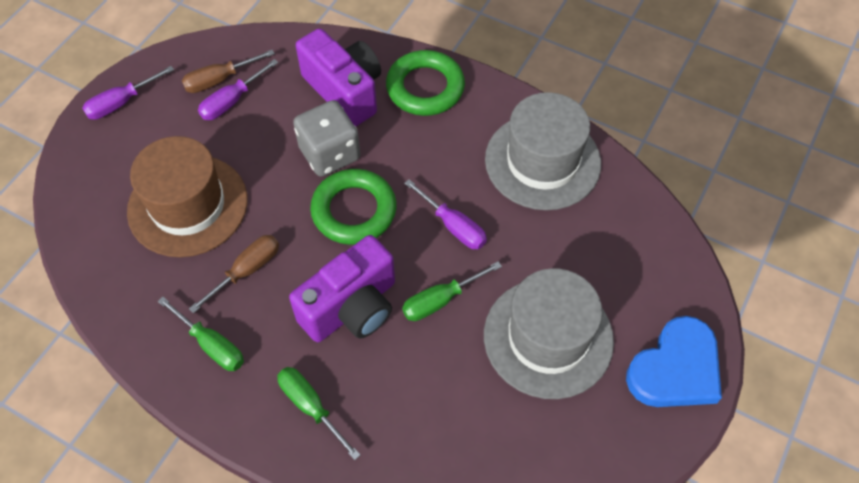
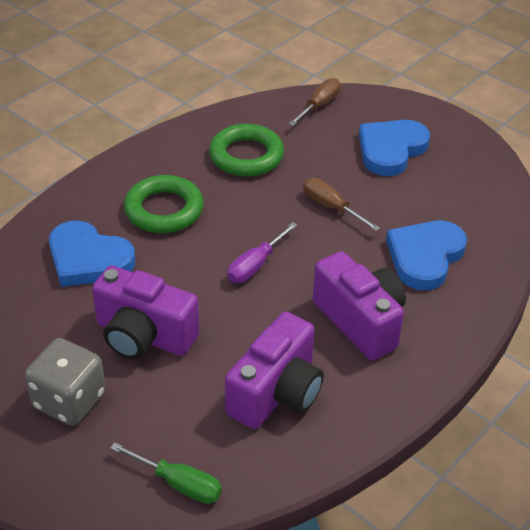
blue heart: [626,316,722,407] = 1 -> [49,221,135,287] [359,120,430,176] [386,221,467,290] = 3
brown hat: [127,136,248,257] = 1 -> none = 0
green screwdriver: [158,297,244,371] [277,367,360,460] [402,261,502,321] = 3 -> [110,442,222,504] = 1
grey hat: [484,268,614,399] [485,92,601,210] = 2 -> none = 0
purple camera: [289,235,395,342] [296,28,381,126] = 2 -> [92,266,199,359] [225,311,324,429] [313,251,406,361] = 3
purple screwdriver: [82,66,174,120] [198,59,279,120] [404,179,487,249] = 3 -> [227,222,298,283] = 1

